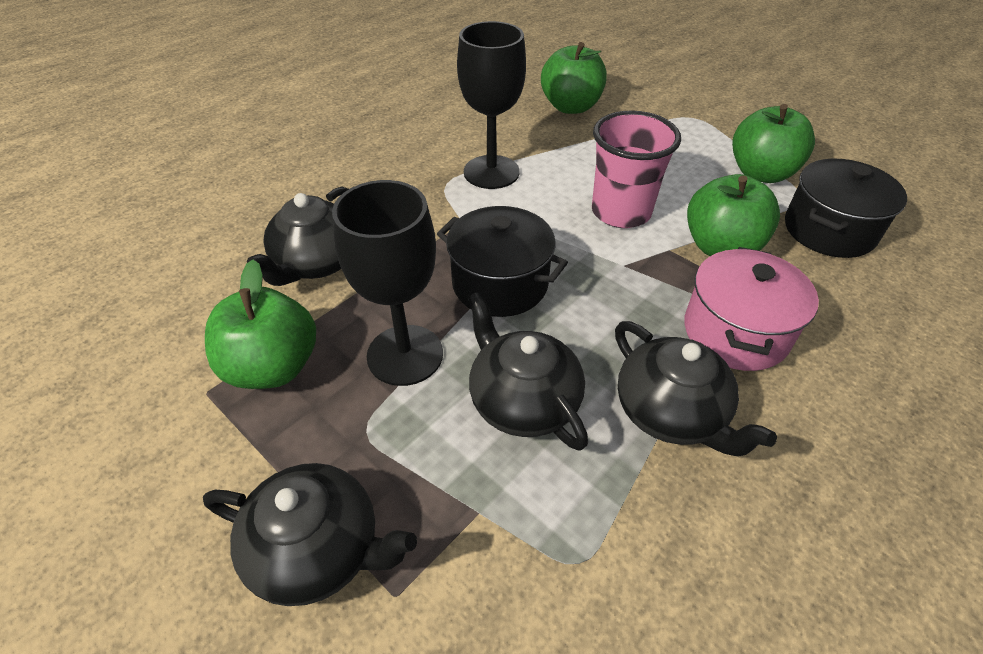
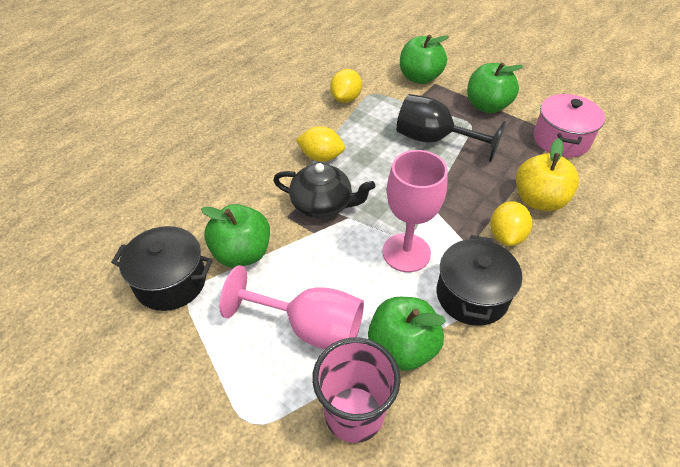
black goblet: [332,180,443,386] [457,21,526,189] = 2 -> [396,94,506,162] = 1
black teapot: [203,463,417,606] [247,187,349,286] [468,292,588,451] [615,321,777,457] = 4 -> [273,163,375,219] = 1
pink goblet: none = 0 -> [219,265,364,350] [383,150,448,272] = 2
yellow apple: none = 0 -> [516,138,579,211] = 1
yellow lemon: none = 0 -> [296,126,345,162] [330,69,362,103] [490,201,532,246] = 3

